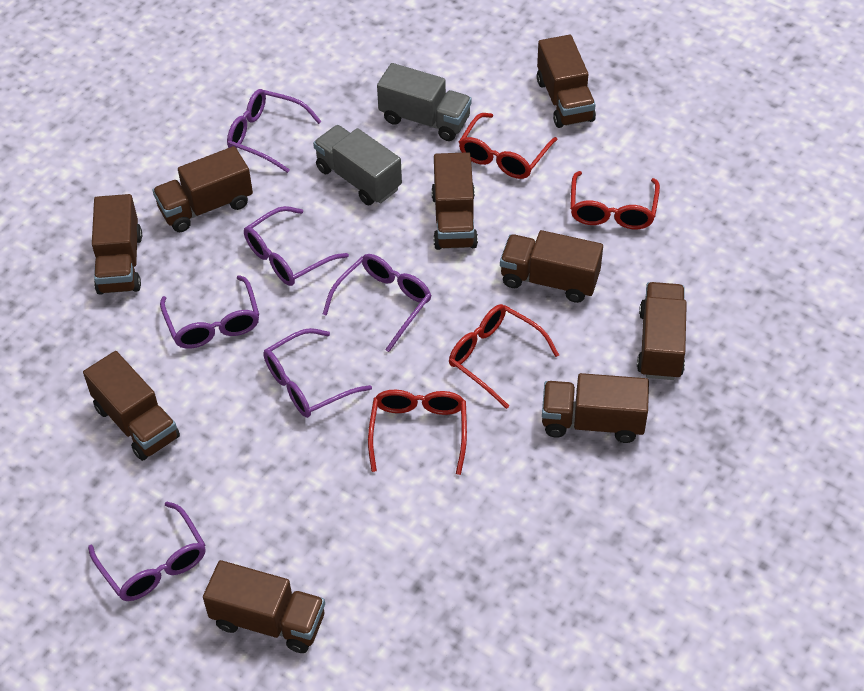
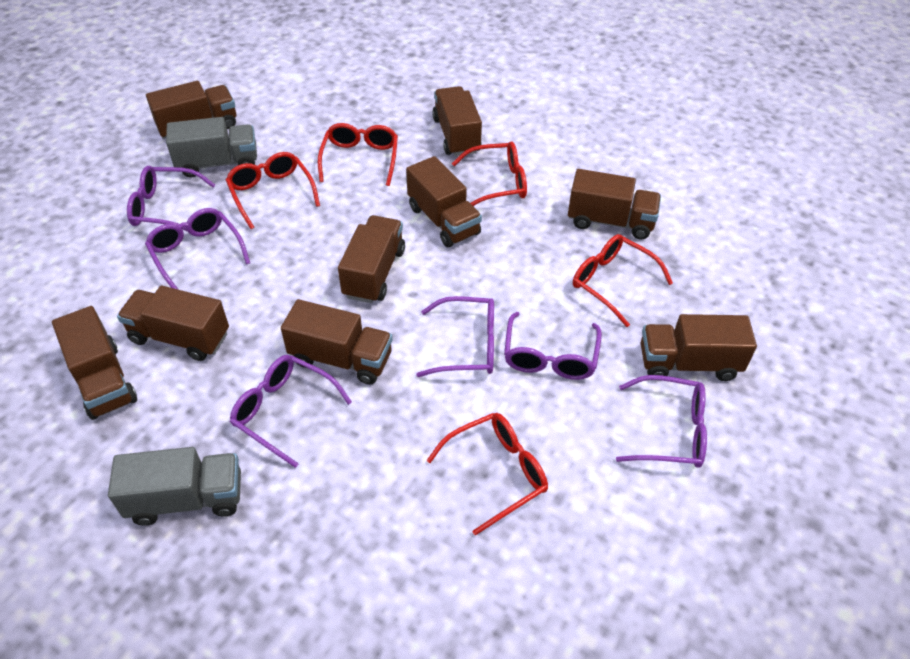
red glasses: [368,390,467,475] [449,304,559,409] [459,113,557,179] [570,171,660,229] = 4 -> [226,152,320,229] [318,123,398,186] [426,413,548,536] [452,141,527,206] [573,234,673,327] = 5

